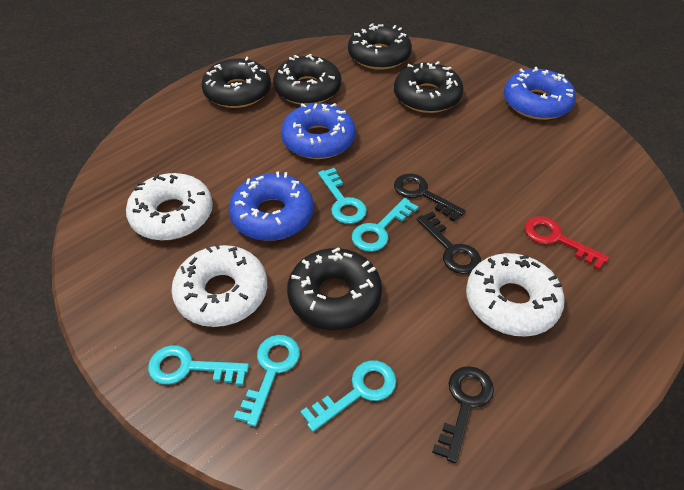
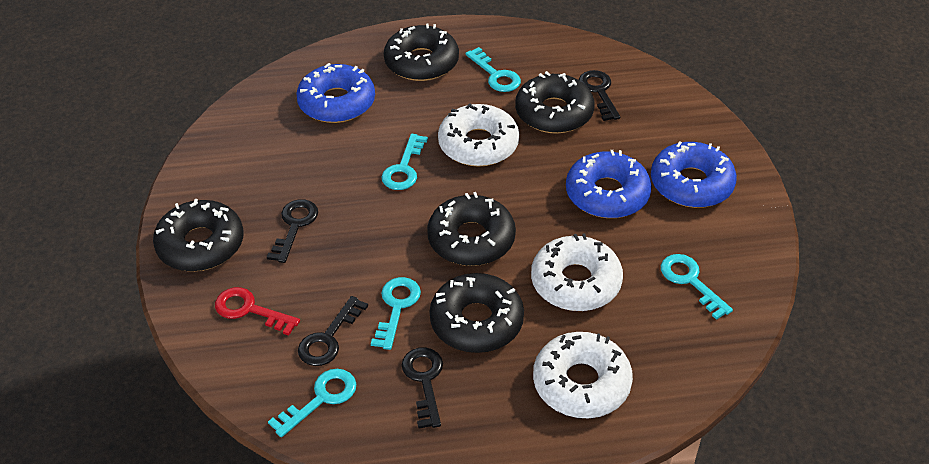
black key: [394,173,466,222] [416,212,481,274] [432,366,494,463] = 3 -> [267,199,318,263] [298,296,368,366] [401,347,443,429] [579,70,620,121] = 4

